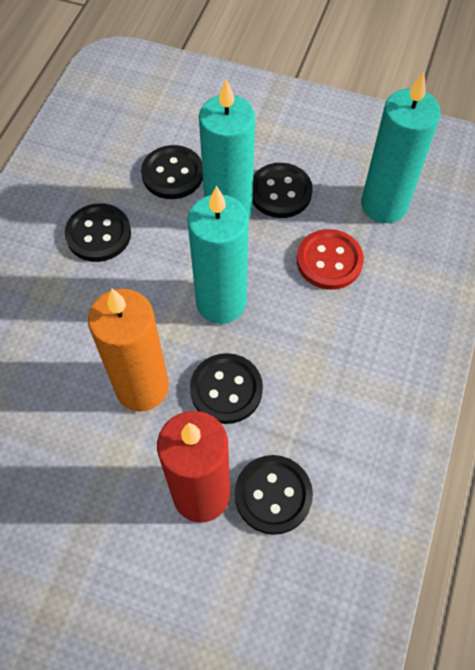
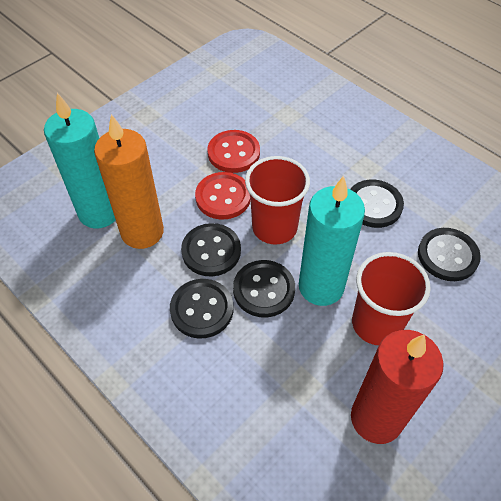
red button: [297,229,364,290] = 1 -> [195,172,251,220] [208,130,260,173] = 2
red cup: none = 0 -> [245,156,310,244] [352,252,431,345] = 2
turquoise candle: [187,186,249,324] [199,79,255,220] [361,72,441,223] = 3 -> [44,93,116,228] [299,176,365,306] = 2

